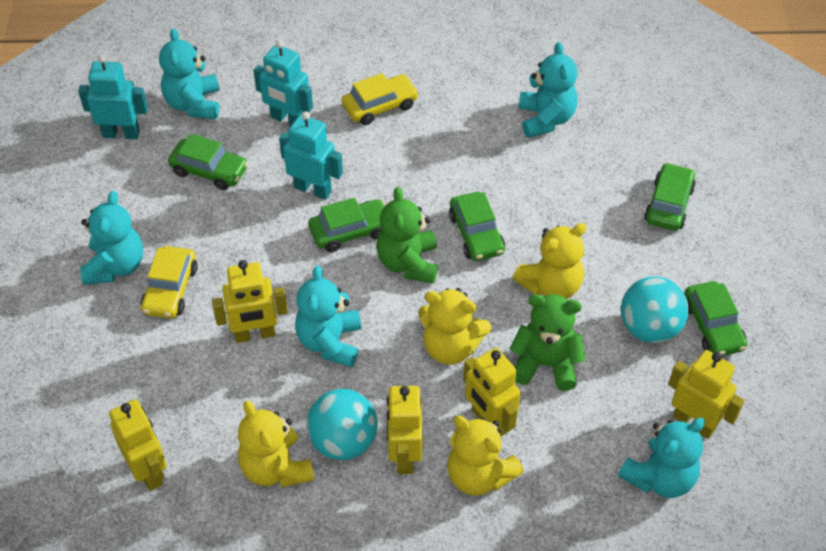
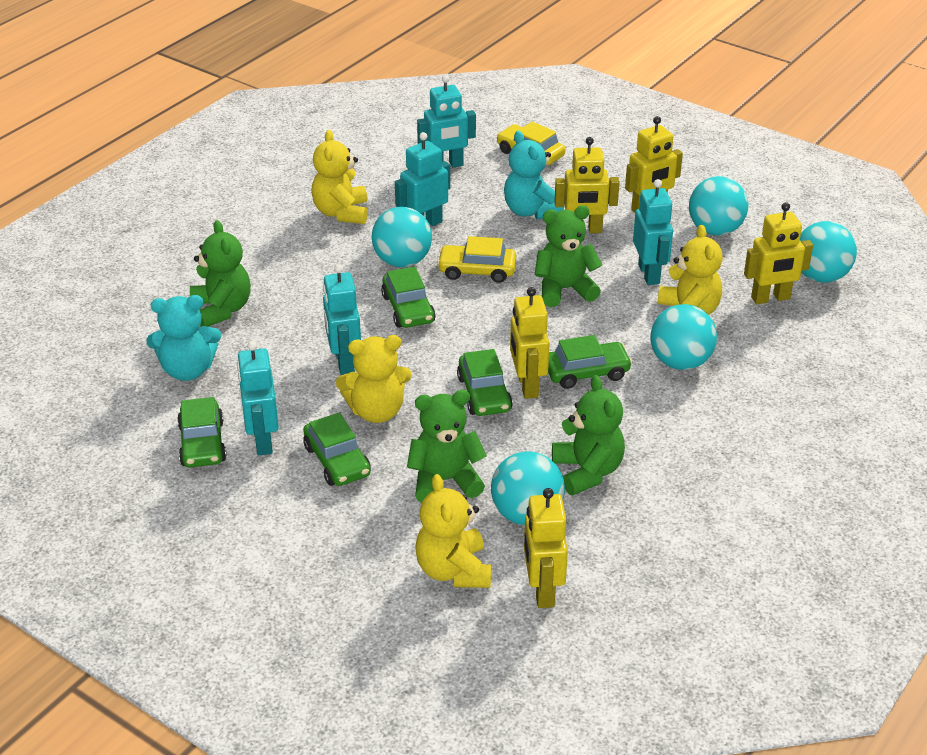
green teddy bear: [376,187,438,284] [510,294,586,391] = 2 -> [190,220,251,327] [407,390,487,503] [535,205,603,307] [552,375,625,495] = 4
turquoise ball: [307,389,378,460] [621,277,689,343] = 2 -> [372,207,432,267] [491,451,565,525] [650,304,717,370] [689,176,748,236] [800,221,857,283] = 5
turquoise robot: [78,55,148,139] [253,40,313,126] [279,111,343,200] = 3 -> [237,341,279,455] [323,264,361,375] [395,132,450,226] [417,75,476,167] [633,179,673,285] = 5
turquoise teddy bear: [80,191,143,285] [159,28,219,120] [295,266,361,367] [518,42,577,138] [618,418,705,498] = 5 -> [146,295,221,381] [504,131,564,219] = 2

